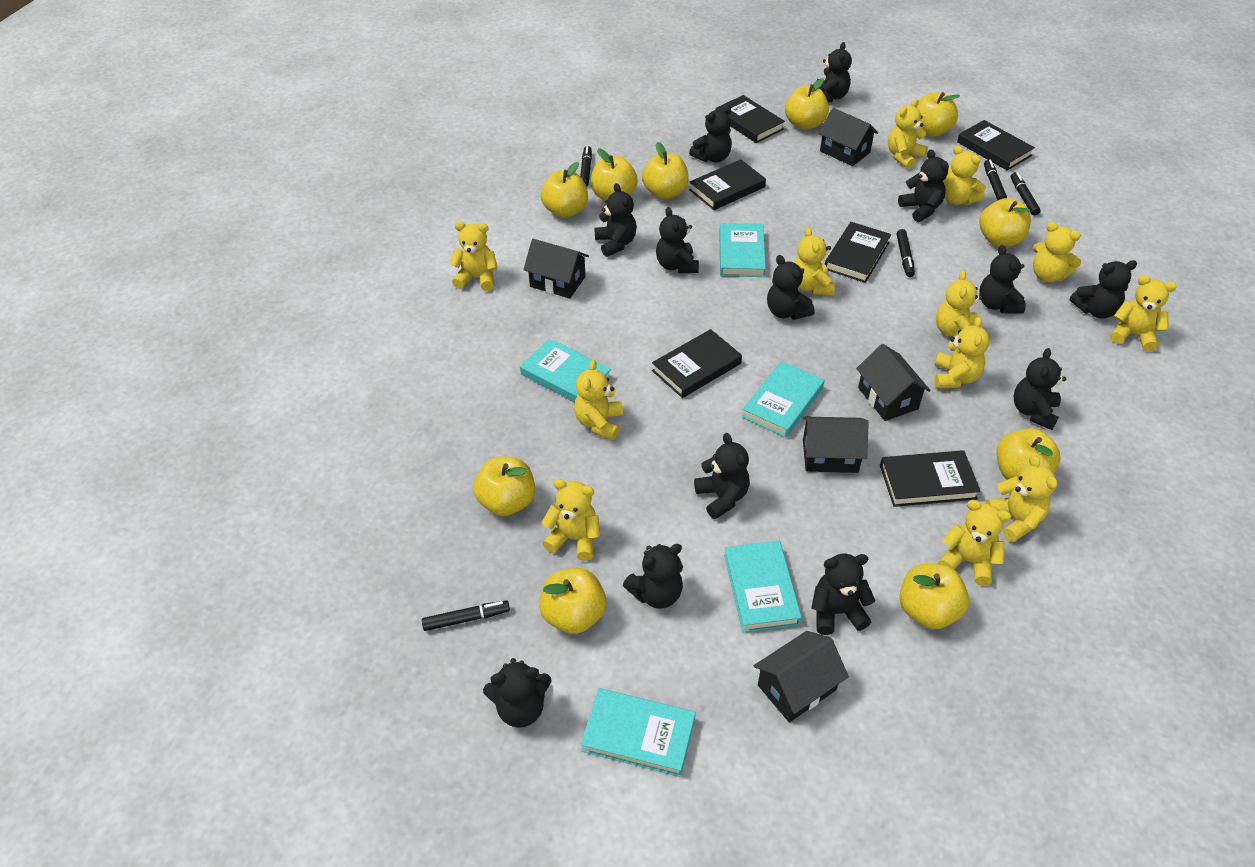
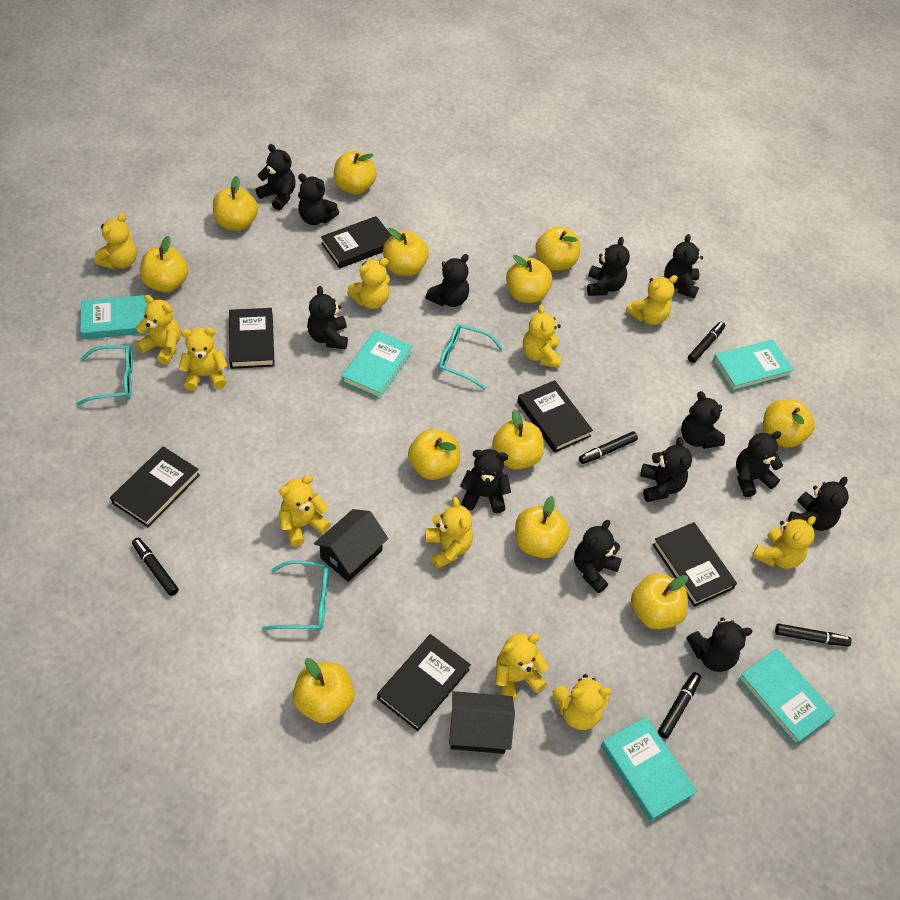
black house: [523,239,589,299] [754,631,849,722] [803,416,869,473] [818,108,878,166] [856,344,931,421] = 5 -> [314,509,388,582] [449,691,515,754] = 2
turquoise glasses: none = 0 -> [76,345,133,406] [262,560,329,630] [438,324,503,390] = 3
yellow apple: [473,456,535,516] [539,568,607,634] [540,162,588,218] [591,148,638,200] [642,142,689,199] [785,78,829,130] [899,563,969,629] [917,92,960,137] [979,198,1031,247] [996,428,1060,480] = 10 -> [140,236,188,292] [213,176,258,231] [293,658,355,723] [333,151,377,195] [383,228,429,276] [408,429,460,480] [492,409,544,470] [506,255,552,303] [515,496,570,558] [536,226,580,271] [631,574,688,629] [763,399,815,448] = 12
yellow teddy bear: [449,221,498,291] [541,479,600,561] [574,360,623,440] [794,227,835,295] [888,99,928,169] [934,317,990,389] [936,270,983,337] [938,500,1011,586] [943,145,986,205] [986,455,1058,542] [1033,222,1081,282] [1110,275,1177,352] = 12 -> [94,213,137,269] [136,295,181,365] [178,328,228,391] [279,475,331,547] [347,258,390,309] [425,497,473,569] [495,633,549,701] [523,304,561,368] [552,674,612,730] [626,275,678,325] [752,516,816,569] = 11

